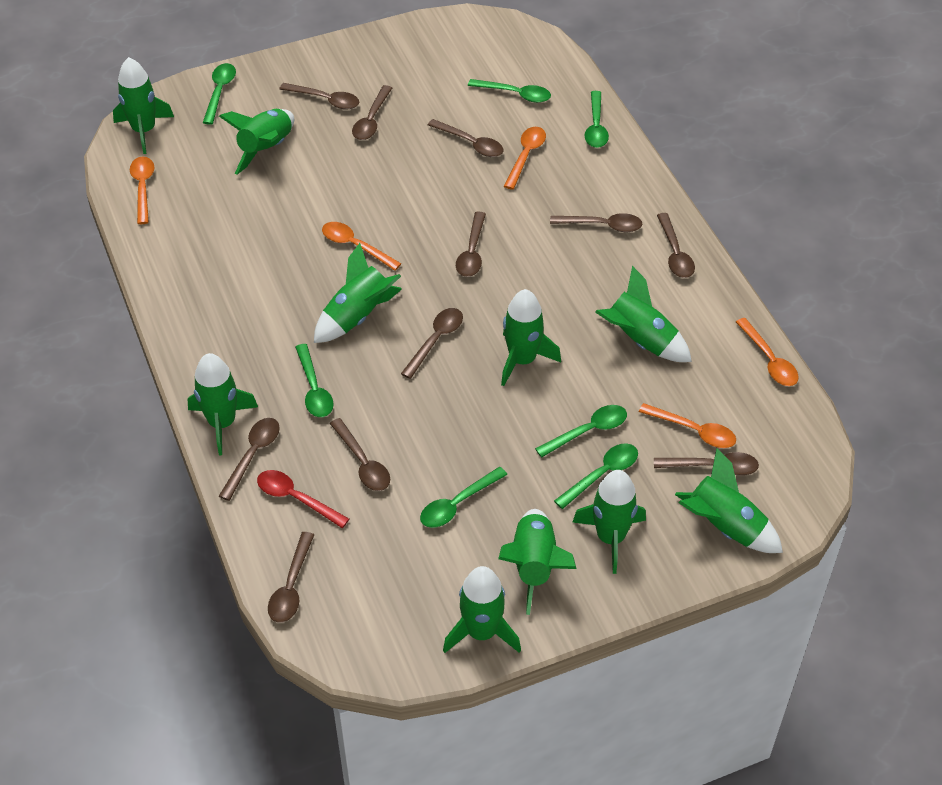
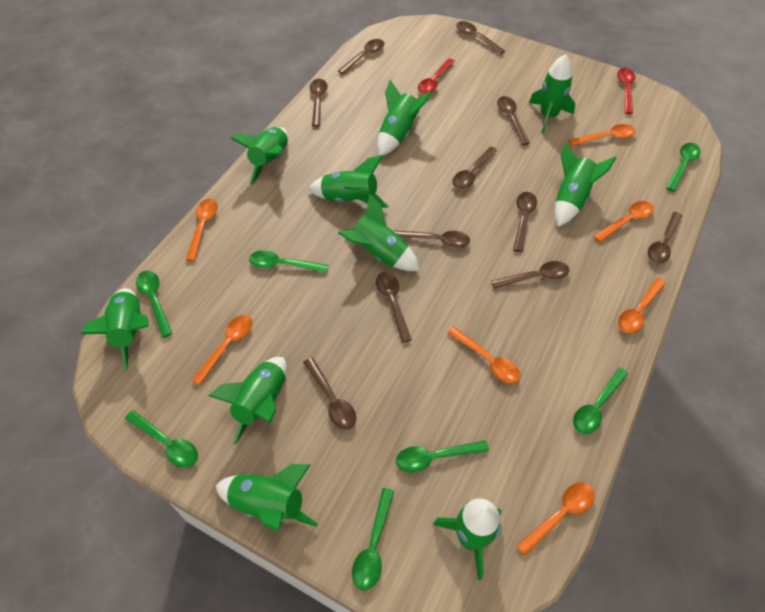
orange spoon: [130,157,154,224] [322,222,401,271] [504,127,546,190] [639,403,736,448] [736,318,799,386] = 5 -> [186,199,218,261] [191,315,252,386] [447,326,520,384] [516,482,595,556] [569,124,635,146] [593,201,654,243] [618,278,666,333] = 7
red spoon: [257,470,349,528] = 1 -> [418,58,455,94] [617,68,635,114] = 2

